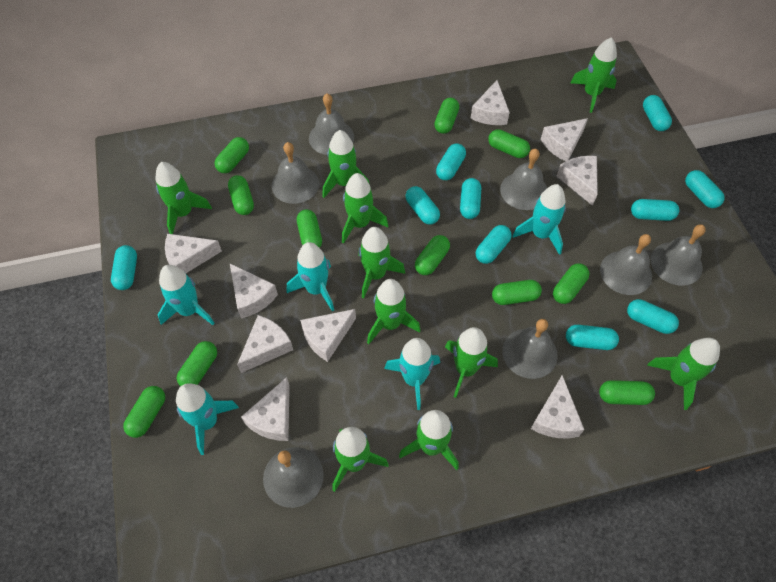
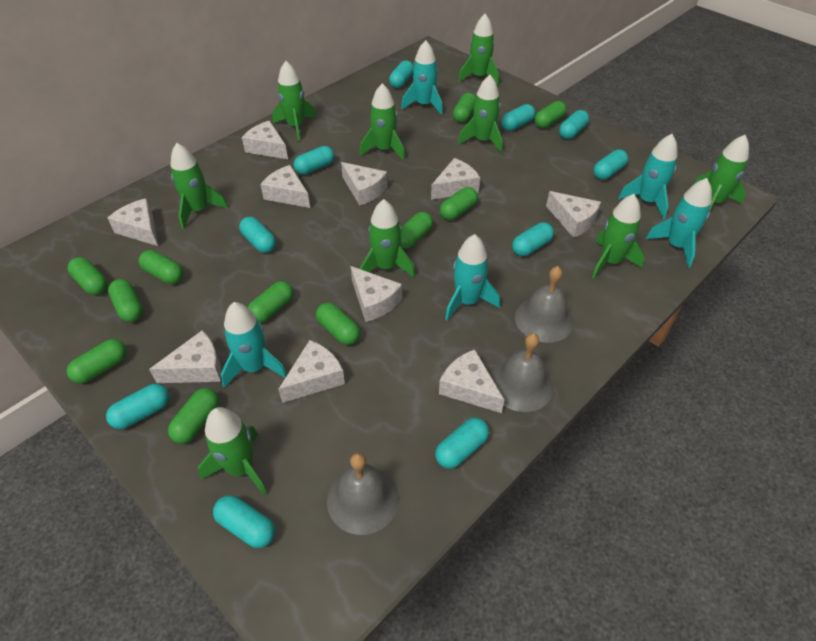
green rocket: [155,162,212,234] [322,130,369,198] [332,427,389,492] [342,173,388,244] [358,227,405,299] [367,279,420,344] [399,410,459,470] [445,327,498,398] [570,37,617,113] [647,338,720,410] = 10 -> [171,143,228,229] [198,407,267,496] [272,61,316,141] [360,83,405,160] [360,199,415,277] [458,14,499,85] [458,75,503,153] [592,194,644,278] [694,135,749,210] = 9
grey bell: [263,447,324,508] [272,142,319,204] [309,93,354,155] [500,149,547,210] [502,319,558,379] [600,234,652,295] [651,224,706,286] = 7 -> [327,453,399,535] [491,333,553,412] [515,266,574,343] = 3
white cheese: [165,234,222,273] [230,264,278,319] [237,315,293,373] [241,377,290,441] [300,309,356,362] [470,80,510,125] [531,375,584,438] [541,118,588,161] [557,156,598,206] = 9 -> [108,198,158,246] [149,331,221,383] [242,121,288,159] [260,165,310,208] [278,340,345,403] [341,162,388,206] [351,266,402,322] [431,158,480,200] [439,349,504,413] [546,191,601,238] = 10

